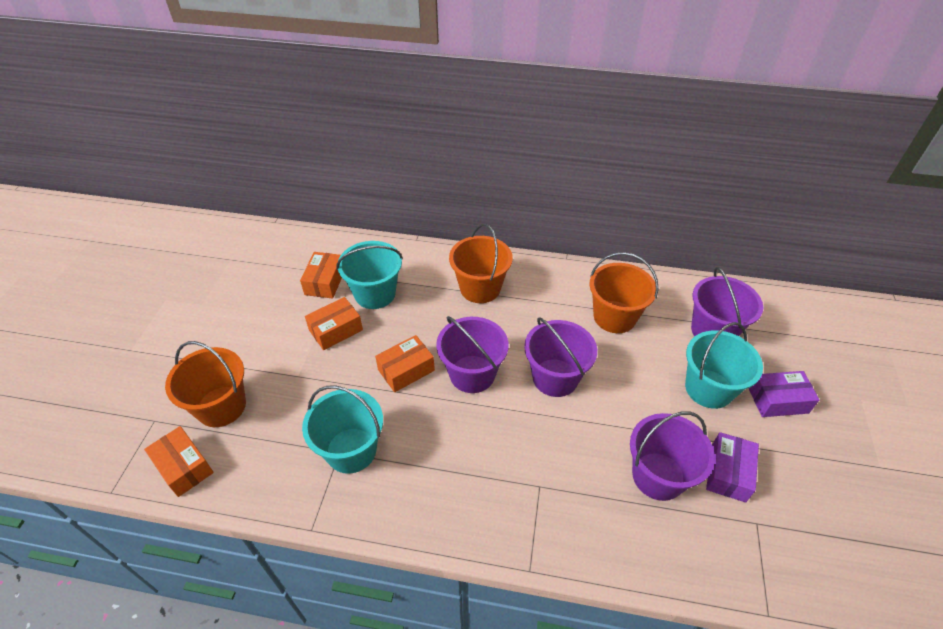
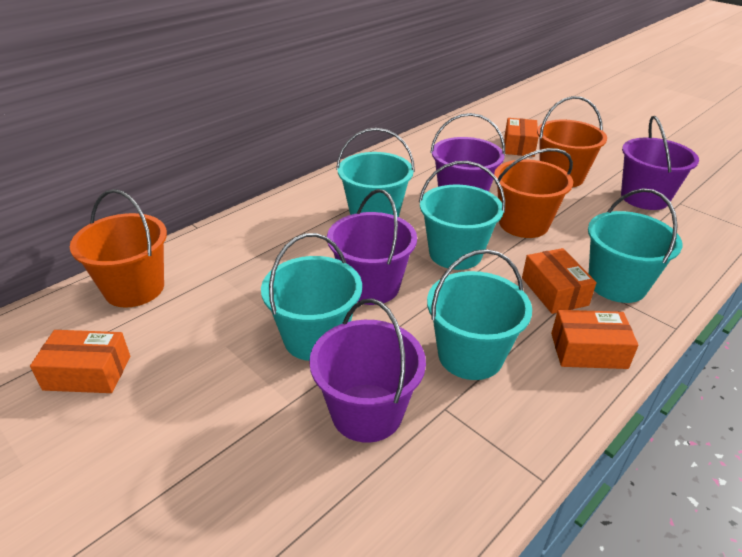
purple box: [706,432,759,502] [749,371,819,417] = 2 -> none = 0
turquoise bucket: [302,385,383,474] [336,241,403,309] [685,322,763,409] = 3 -> [261,233,362,361] [336,128,415,217] [419,161,505,270] [427,249,532,380] [588,189,682,303] = 5

